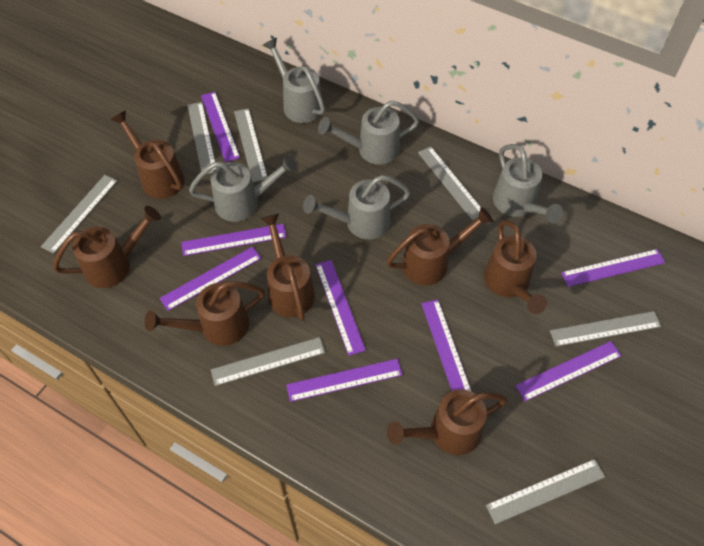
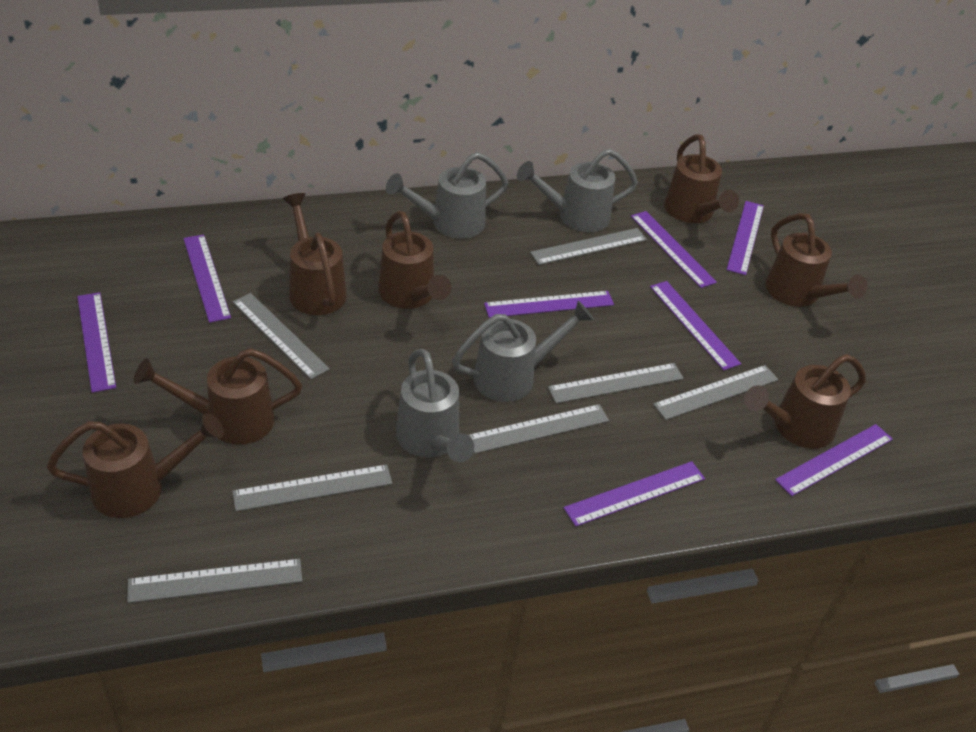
grey watering can: [189,155,297,222] [262,38,325,123] [303,175,411,239] [318,101,419,165] [493,144,563,223] = 5 -> [386,152,509,239] [396,349,474,462] [452,301,594,402] [517,149,638,232] = 4

